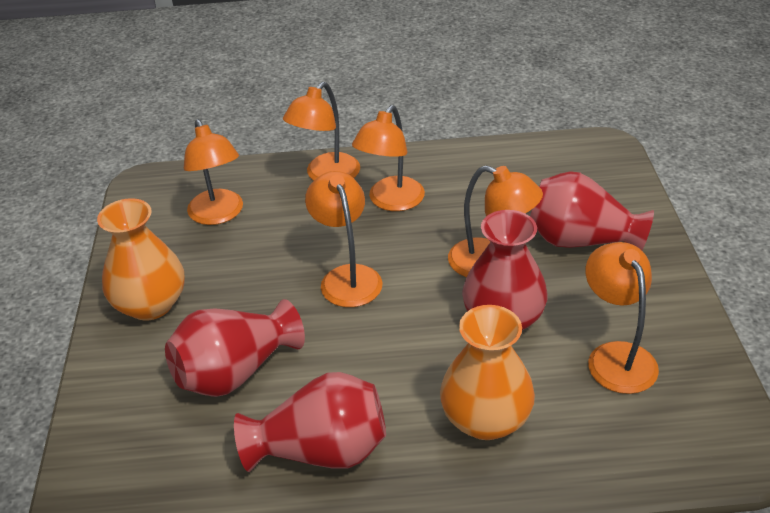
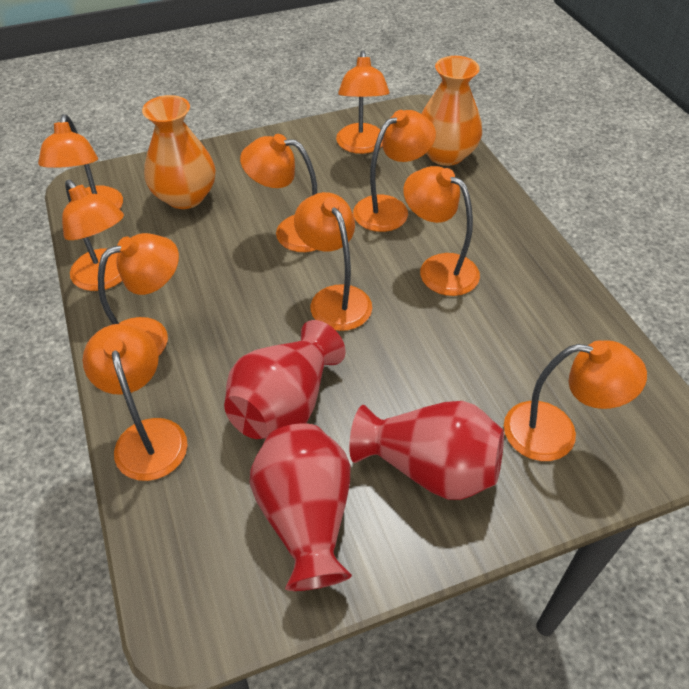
orange lamp: [184,119,243,225] [283,82,360,181] [305,171,383,307] [352,105,425,211] [448,166,543,277] [586,242,659,394] = 6 -> [38,114,123,209] [62,180,124,291] [83,323,188,481] [98,233,179,356] [240,134,317,252] [294,192,372,331] [336,51,389,154] [353,110,436,232] [403,166,480,296] [504,340,647,461] = 10
red vase: [165,299,305,397] [234,372,386,472] [462,210,548,330] [530,171,654,250] = 4 -> [224,320,346,439] [250,423,352,591] [349,401,504,500] = 3

